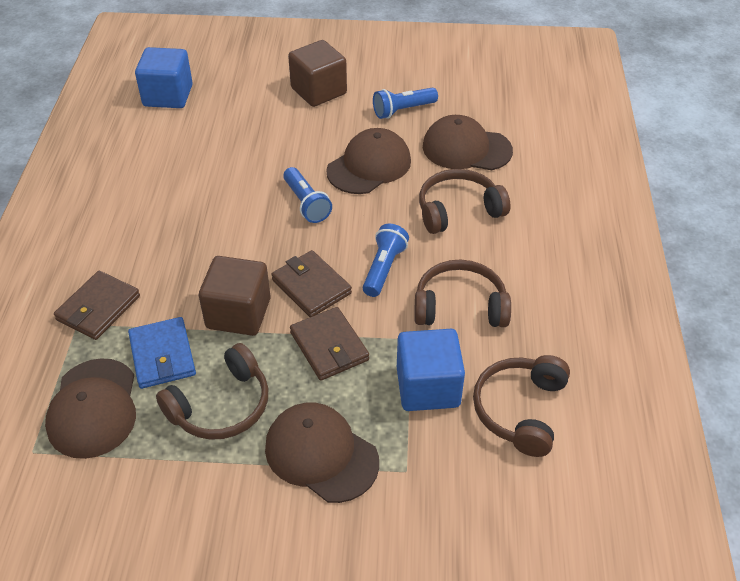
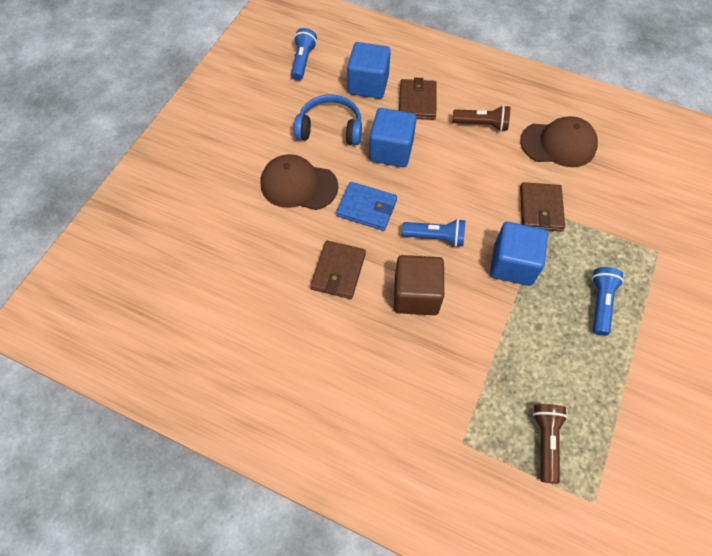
blue cube: [135,47,193,108] [397,329,465,411] = 2 -> [347,42,391,99] [369,108,417,167] [490,222,548,286] = 3
blue headphones: none = 0 -> [294,95,362,145] = 1
brown cap: [45,358,136,459] [265,403,379,503] [326,128,411,194] [423,115,513,170] = 4 -> [260,154,338,210] [520,116,598,167] = 2
brown cube: [199,256,271,336] [288,40,347,107] = 2 -> [394,255,444,315] = 1
brown flashlight: none = 0 -> [452,105,510,131] [533,404,568,484] = 2
brown headphones: [156,343,268,440] [414,260,511,327] [419,169,511,234] [473,355,570,457] = 4 -> none = 0

